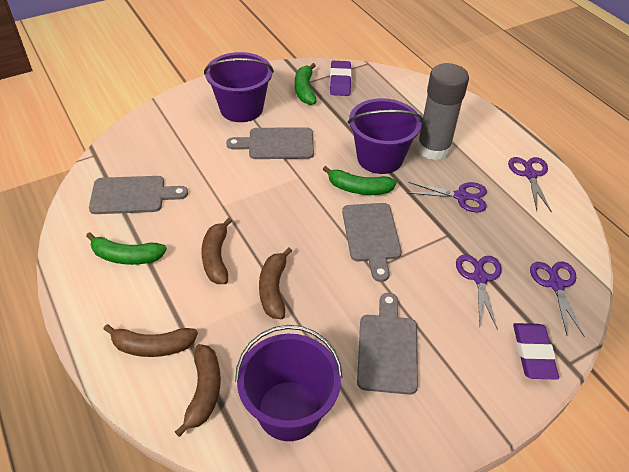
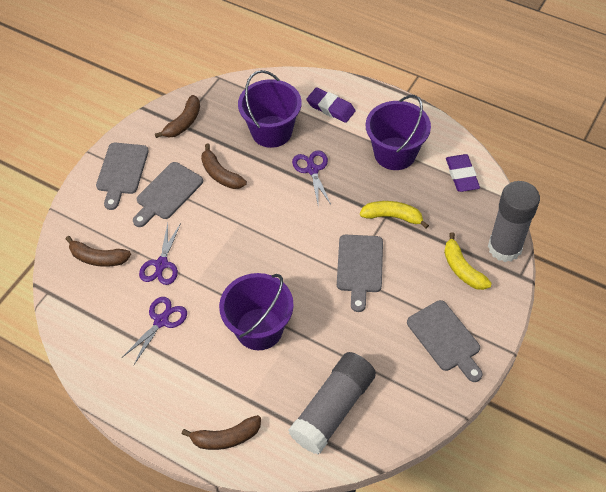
green banana: [86,232,167,265] [295,63,317,105] [323,166,397,195] = 3 -> none = 0
grey glue stick: [417,63,469,160] = 1 -> [288,352,376,454] [488,181,540,262] = 2
purple scissors: [408,182,487,213] [456,255,502,328] [508,157,552,213] [530,262,585,337] = 4 -> [123,297,187,364] [139,223,181,285] [292,150,331,205] = 3
yellow banana: none = 0 -> [360,201,429,228] [444,232,492,290] = 2

